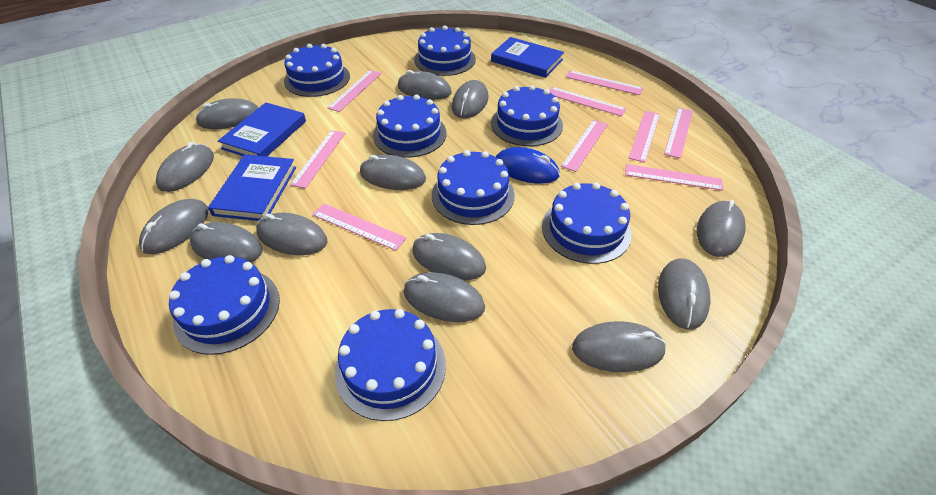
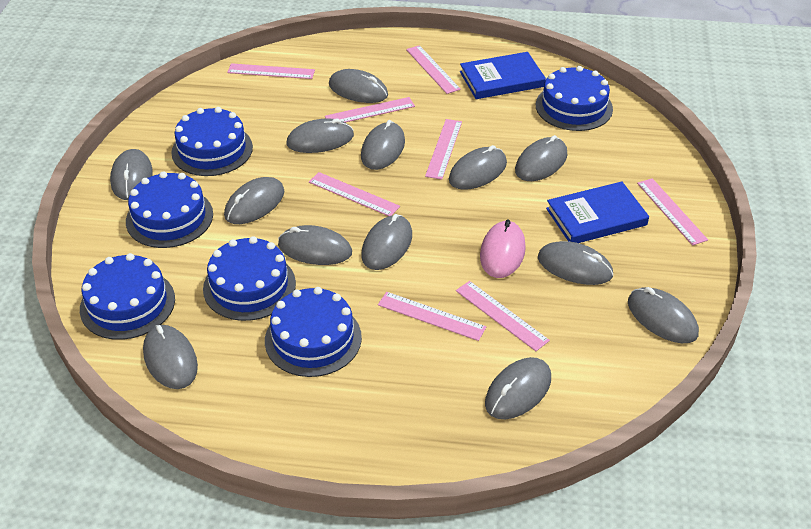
blue book: [208,154,296,221] [218,102,306,156] [491,37,564,78] = 3 -> [460,52,546,99] [546,182,649,243] = 2
blue cake: [169,255,280,355] [284,44,350,97] [335,309,446,421] [373,94,447,158] [414,25,476,76] [432,150,515,225] [491,85,563,146] [542,182,631,264] = 8 -> [80,253,175,340] [126,171,213,248] [171,107,253,176] [203,236,296,321] [265,287,362,377] [536,66,613,131] = 6
blue mouse: [496,147,560,184] = 1 -> none = 0
pink mouse: none = 0 -> [480,220,526,278] = 1
pink ruler: [290,130,345,189] [312,203,406,251] [327,70,382,112] [549,87,627,116] [561,120,608,172] [565,70,643,95] [625,164,723,191] [629,111,660,163] [664,108,693,159] = 9 -> [227,63,315,79] [309,172,400,216] [325,97,415,122] [378,292,486,341] [406,45,461,94] [425,119,462,180] [456,281,550,351] [637,178,708,246] = 8

